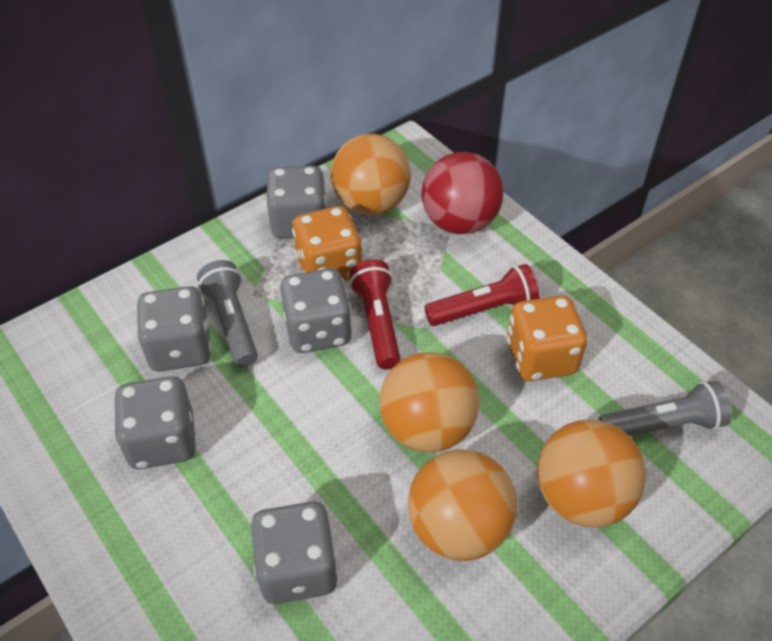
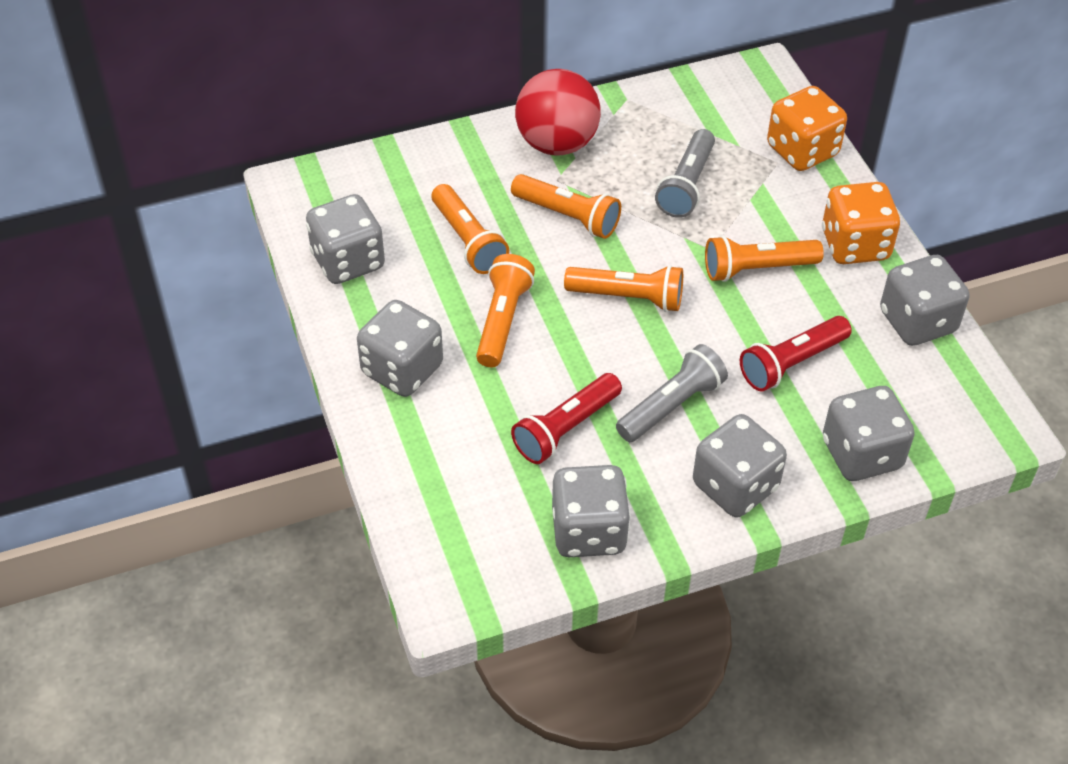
grey dice: [114,376,196,469] [137,286,212,372] [251,501,338,604] [266,166,327,239] [280,268,352,353] = 5 -> [306,194,385,284] [357,300,443,397] [552,465,631,557] [693,414,787,518] [823,386,915,481] [880,255,970,346] = 6
orange ball: [331,134,411,215] [379,352,480,453] [408,449,517,561] [537,420,646,528] = 4 -> none = 0
orange flashlight: none = 0 -> [432,184,509,274] [476,254,535,367] [511,174,621,239] [564,265,683,312] [705,235,824,282] = 5

